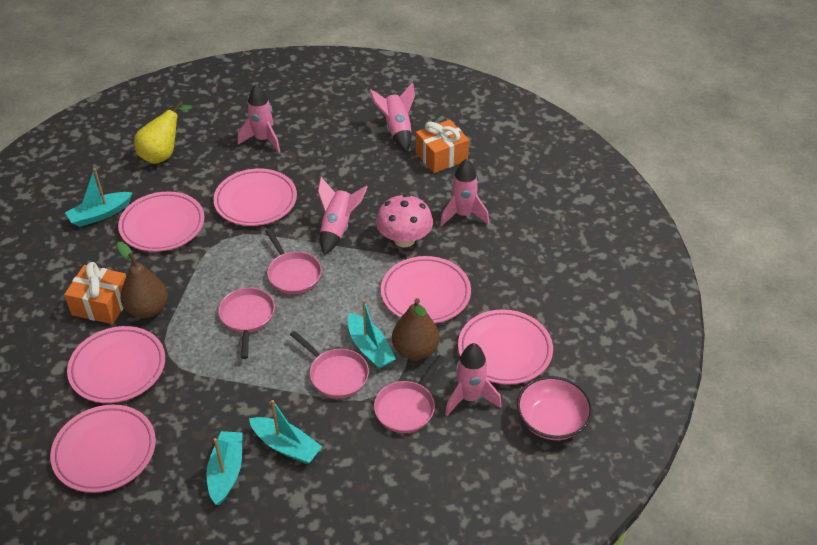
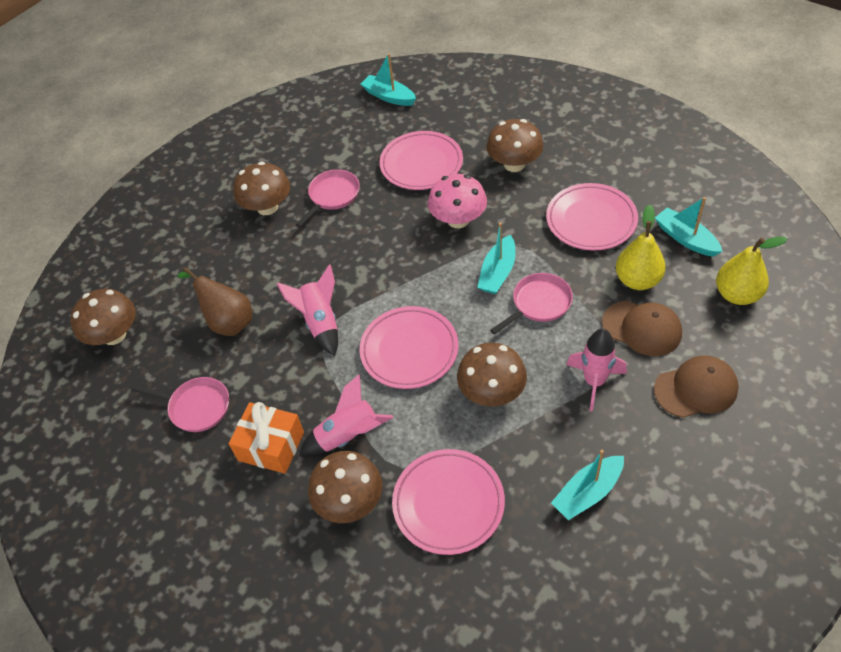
brown cap: none = 0 -> [602,301,682,356] [654,355,739,418] = 2
brown mushroom: none = 0 -> [70,289,136,345] [233,162,290,215] [308,451,382,523] [457,343,527,406] [487,119,543,172] = 5
brown pear: [117,242,168,318] [392,298,440,360] = 2 -> [177,267,252,336] = 1
orange gift: [64,262,126,324] [416,120,469,173] = 2 -> [229,402,304,474] = 1
pink bowl: [517,376,593,440] = 1 -> none = 0
pink pan: [218,288,275,359] [265,229,322,294] [290,331,369,398] [374,355,444,433] = 4 -> [131,377,229,432] [296,169,360,227] [490,273,573,335] = 3
pink plate: [50,405,156,493] [67,326,165,403] [118,191,204,252] [213,169,297,226] [381,256,471,323] [458,309,553,385] = 6 -> [359,306,459,389] [380,131,463,190] [392,449,505,555] [546,183,638,251] = 4
pink rocket: [238,84,280,153] [318,177,368,255] [369,82,415,152] [440,159,489,226] [445,343,501,416] = 5 -> [277,264,338,356] [299,374,393,455] [566,329,627,412] = 3
yellow pear: [134,101,193,164] = 1 -> [616,205,666,290] [716,237,787,305] = 2

